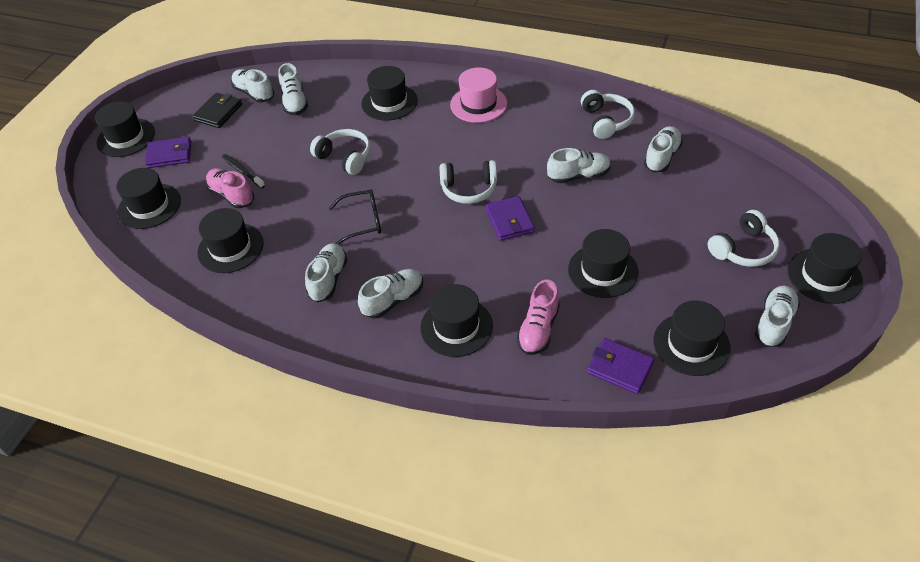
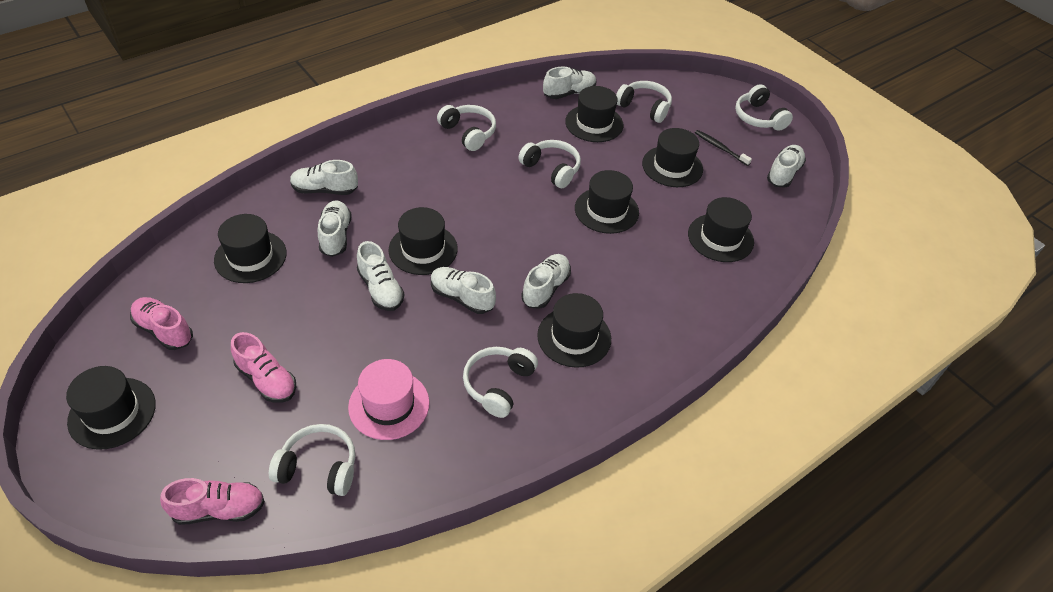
black glasses: [329,189,381,245] = 1 -> none = 0
black wallet: [193,93,242,128] = 1 -> none = 0
pink shoe: [206,168,254,208] [517,280,560,355] = 2 -> [130,297,193,350] [160,478,265,525] [231,332,296,403] = 3
purple wallet: [145,136,191,168] [486,196,535,241] [587,338,655,394] = 3 -> none = 0
white headphones: [310,129,371,175] [440,160,497,204] [581,90,635,139] [708,210,780,267] = 4 -> [269,424,355,496] [437,105,496,151] [463,347,538,418] [518,140,581,188] [616,81,672,123] [735,84,793,131] = 6

